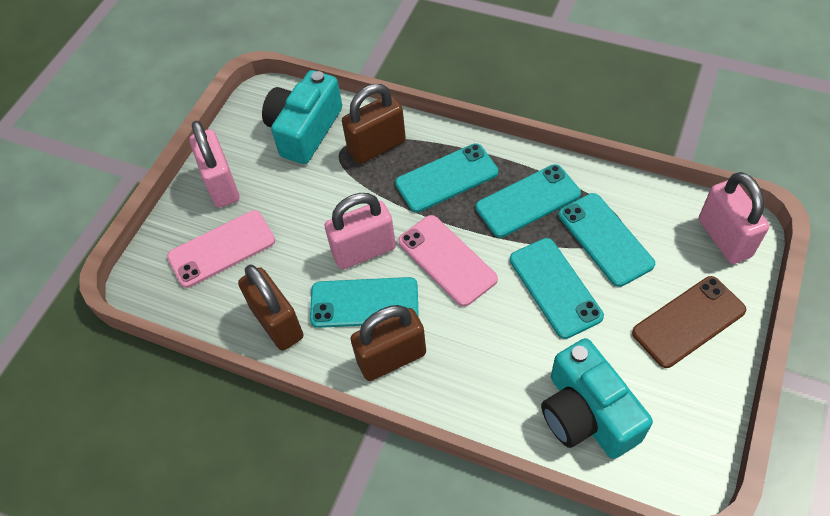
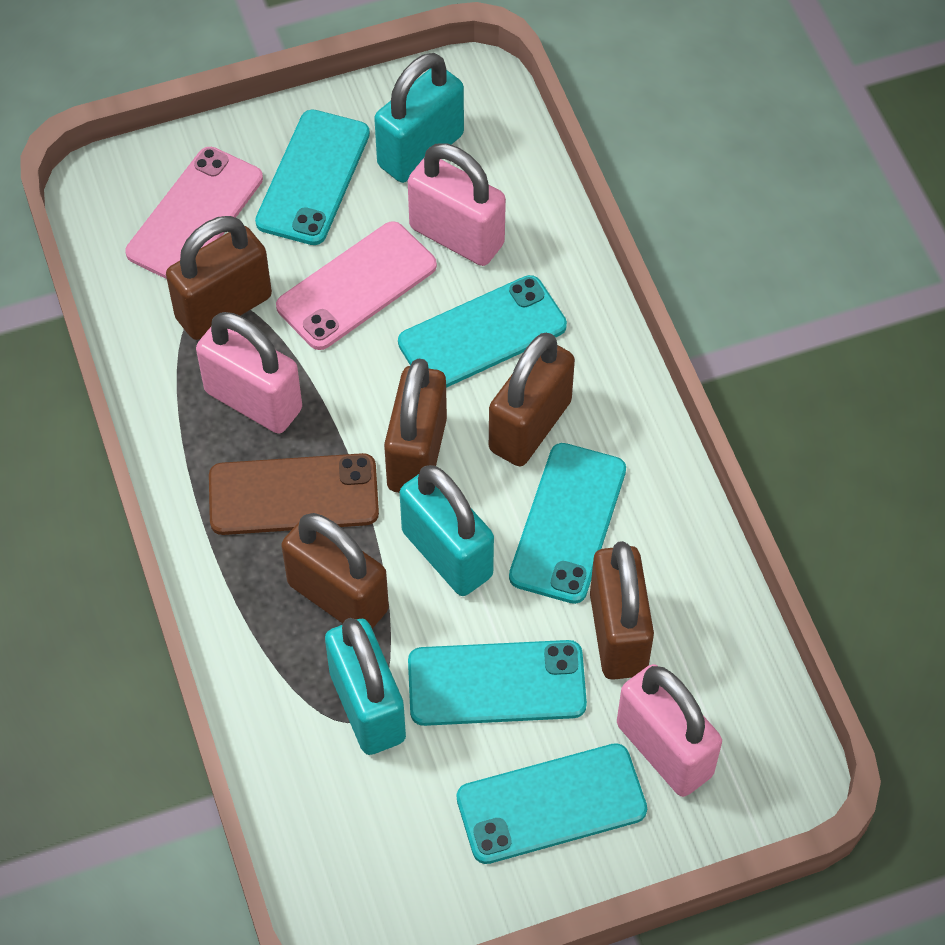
brown padlock: [238,265,303,351] [342,84,406,164] [350,305,426,381] = 3 -> [166,216,272,340] [281,513,389,629] [384,359,447,493] [489,333,575,467] [590,541,654,680] = 5
turquoise camera: [262,70,342,164] [541,338,653,459] = 2 -> none = 0
turquoise padlock: none = 0 -> [325,618,406,755] [374,53,464,183] [400,465,494,596] = 3

